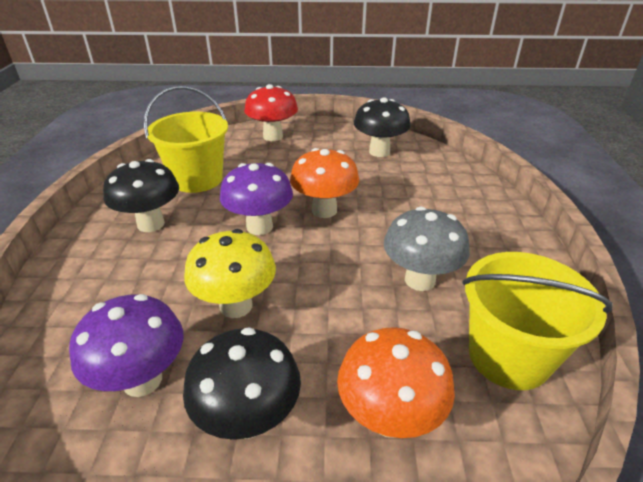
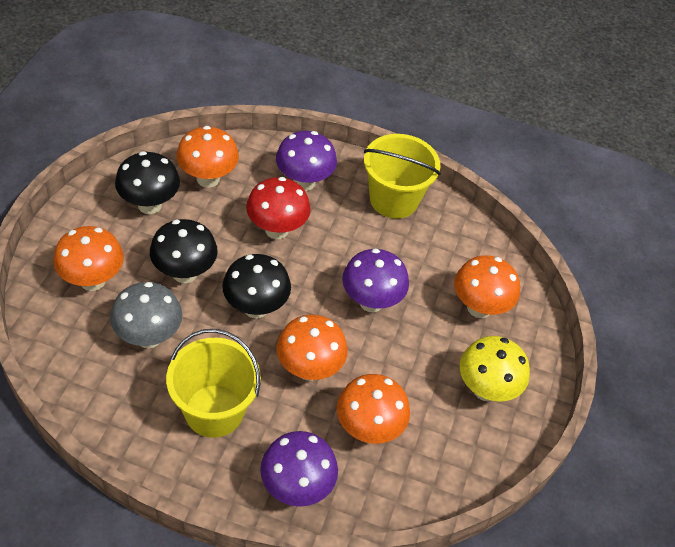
orange mushroom: [290,148,359,218] [337,327,455,438] = 2 -> [53,226,124,291] [176,126,239,188] [277,315,348,381] [337,374,410,444] [454,255,520,318] = 5
purple mushroom: [69,294,183,397] [220,163,293,235] = 2 -> [260,431,338,507] [276,131,337,191] [342,248,409,312] = 3

